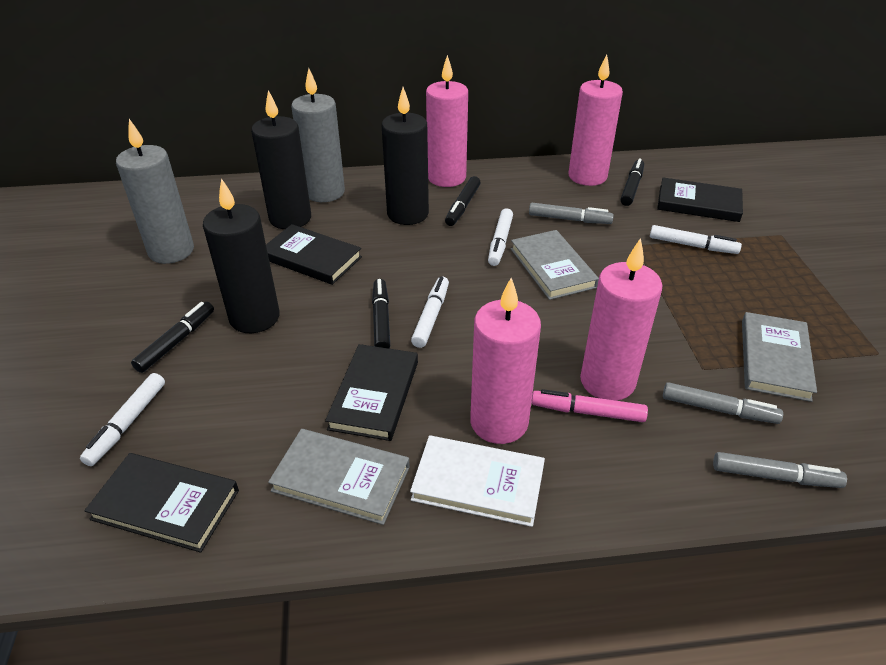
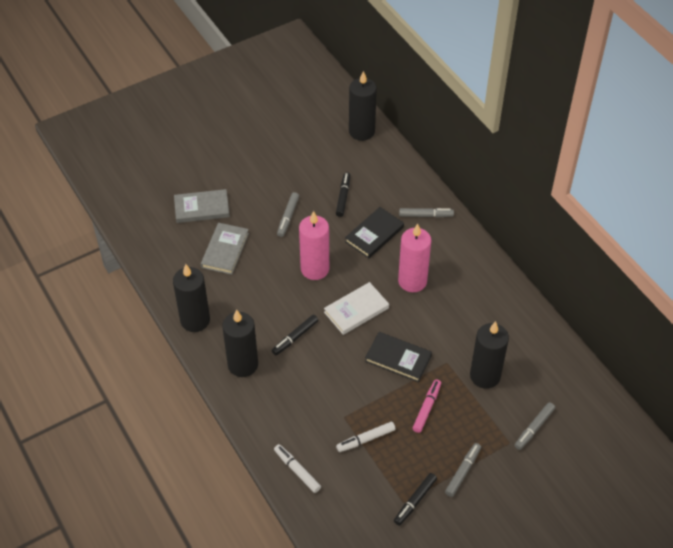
black book: [84,453,239,553] [266,224,362,285] [325,344,418,441] [657,178,743,222] = 4 -> [345,207,404,258] [365,332,432,382] = 2
black candle: [203,178,280,333] [251,90,311,229] [382,87,429,225] = 3 -> [173,264,210,332] [222,309,258,377] [349,71,377,141] [470,321,509,389] = 4
black marker: [131,302,214,373] [372,279,390,348] [445,176,481,226] [620,158,644,206] = 4 -> [272,315,318,355] [336,172,351,217] [394,473,437,526] = 3
grey book: [268,429,410,525] [511,230,599,300] [742,312,817,402] = 3 -> [174,189,230,223] [201,223,249,275] = 2
grey candle: [116,119,194,264] [291,68,345,202] = 2 -> none = 0
grey marker: [529,203,614,224] [663,382,783,424] [713,452,847,488] = 3 -> [277,192,299,237] [399,208,454,218] [445,443,481,497] [514,402,555,450] = 4
pink candle: [426,55,468,187] [470,278,541,444] [569,54,623,186] [580,238,663,401] = 4 -> [299,211,329,280] [398,224,431,292] = 2
white marker: [80,373,165,466] [411,277,449,348] [488,209,513,266] [650,225,742,254] = 4 -> [274,444,321,493] [336,422,395,452] = 2

